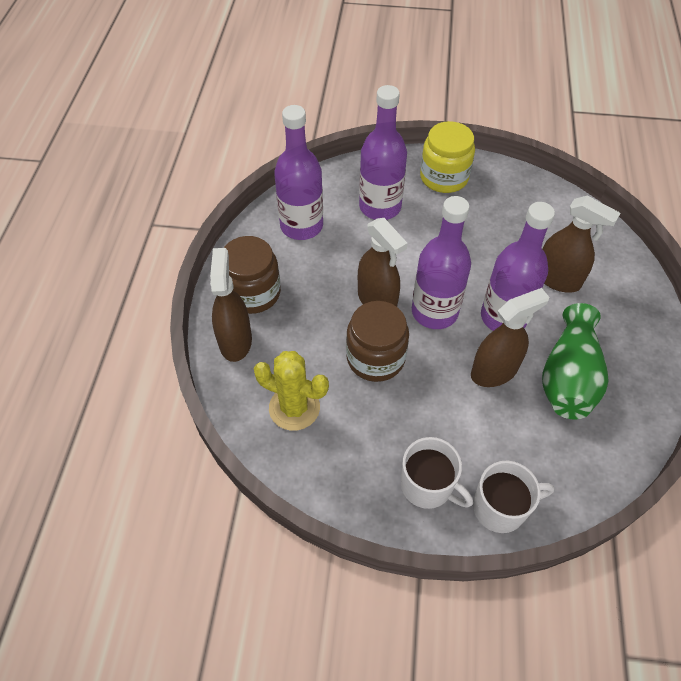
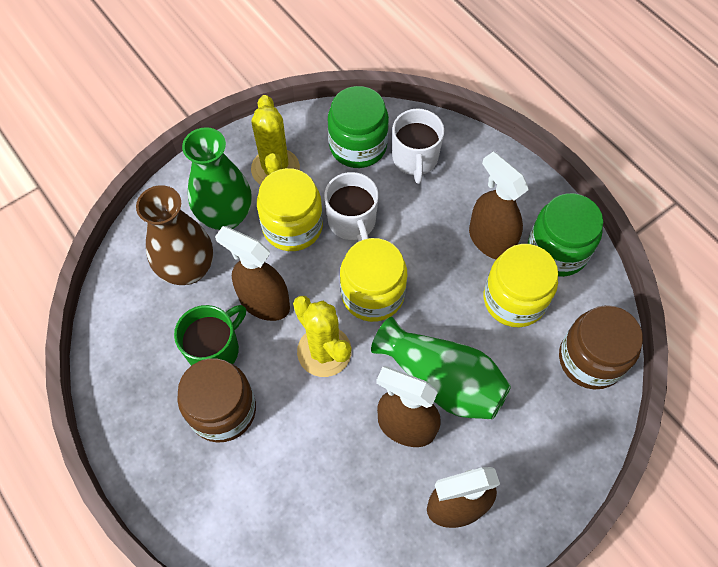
brown vase: none = 0 -> [136,185,213,285] = 1
green jar: none = 0 -> [328,86,389,168] [528,193,603,277] = 2
green mug: none = 0 -> [174,305,246,366] = 1
green vase: [542,303,609,419] = 1 -> [182,127,252,230] [371,317,511,420] = 2
purple bottle: [274,105,323,240] [359,85,407,220] [412,196,471,329] [481,202,555,331] = 4 -> none = 0
yellow cactus: [254,351,329,431] = 1 -> [251,95,300,185] [293,296,352,377] = 2
yellow jar: [420,121,475,193] = 1 -> [257,168,323,251] [340,238,407,322] [484,244,558,327] = 3

